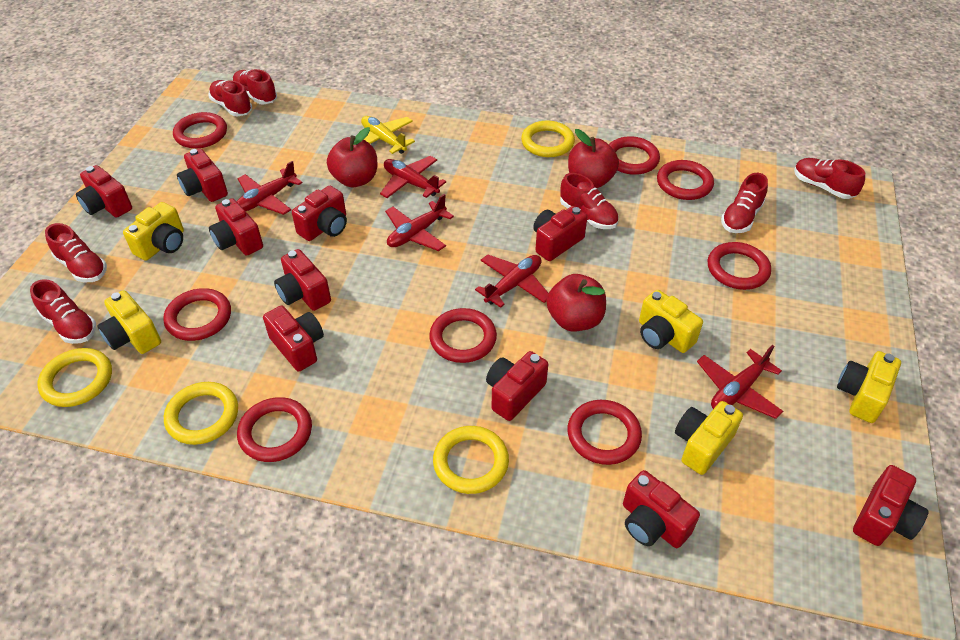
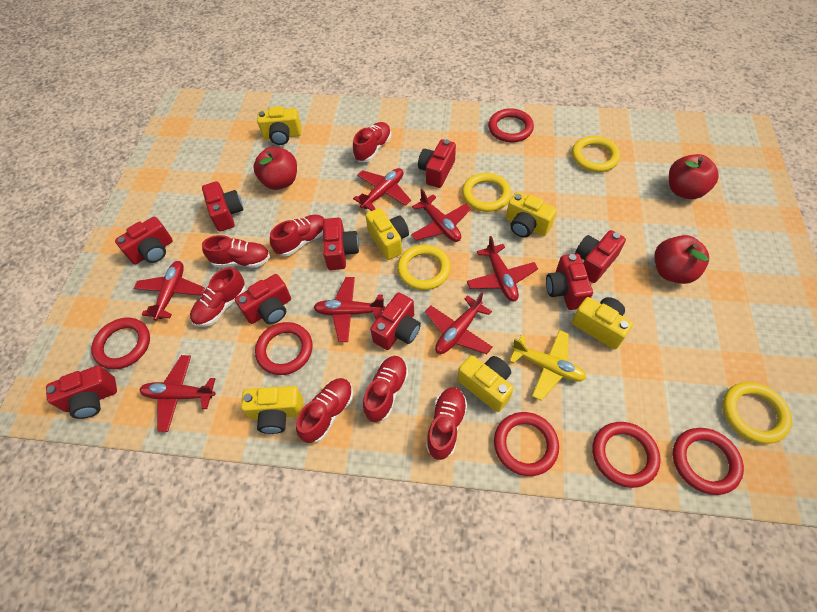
red camera: [76,165,132,218] [177,149,228,202] [209,198,263,256] [263,306,324,372] [274,249,331,311] [292,186,347,241] [486,351,548,421] [533,206,587,261] [623,470,700,548] [853,465,929,546] = 10 -> [46,365,117,419] [115,217,173,265] [202,181,243,232] [235,274,291,324] [323,218,359,270] [370,293,421,350] [418,139,456,188] [546,254,593,310] [575,230,626,283] = 9
red plane: [237,161,302,215] [380,156,446,198] [385,194,454,251] [475,254,549,308] [697,345,783,419] = 5 -> [134,261,205,321] [139,355,216,432] [313,277,385,342] [353,168,411,211] [411,189,471,242] [425,293,493,354] [467,236,538,301] = 7
red ring: [163,288,231,341] [173,112,227,148] [237,397,312,462] [429,308,497,363] [567,400,642,465] [609,136,660,175] [657,160,714,200] [707,242,771,290] = 8 -> [91,318,150,369] [255,322,313,375] [488,108,534,143] [494,412,559,476] [592,422,661,488] [673,428,744,495] = 6
yellow camera: [97,290,161,354] [123,202,184,261] [639,290,703,353] [675,401,743,475] [837,351,901,423] = 5 -> [241,386,303,434] [257,106,301,145] [366,208,409,260] [458,355,514,412] [506,192,557,238] [572,297,633,349] = 6

